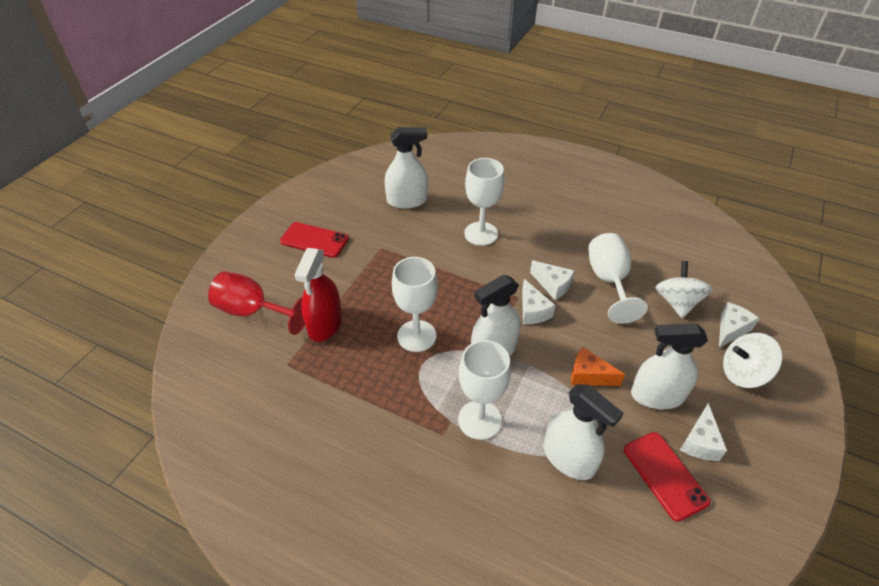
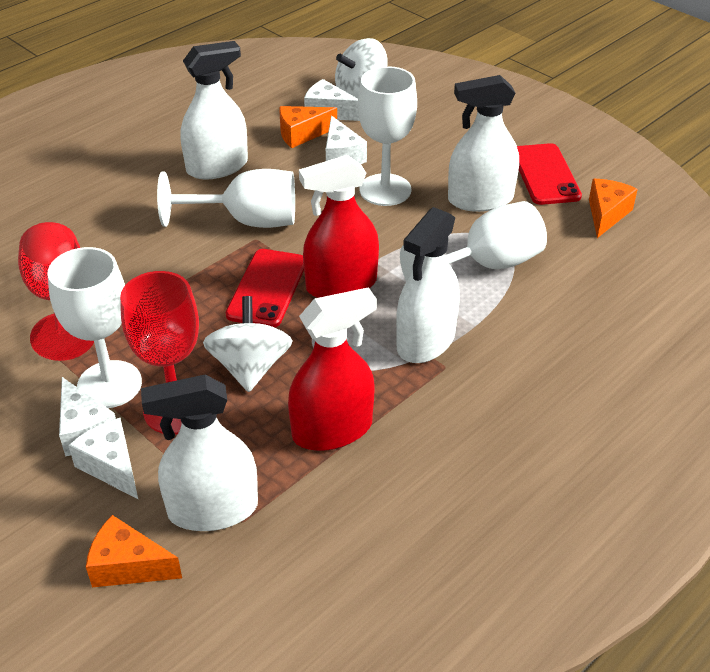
orange cheese: [571,347,625,386] = 1 -> [86,515,182,588] [279,106,337,148] [589,179,638,238] = 3
red goblet: [208,271,305,335] = 1 -> [18,222,94,361] [120,271,199,435] = 2
red spray bottle: [294,248,342,342] = 1 -> [288,287,377,451] [299,155,379,298] = 2

